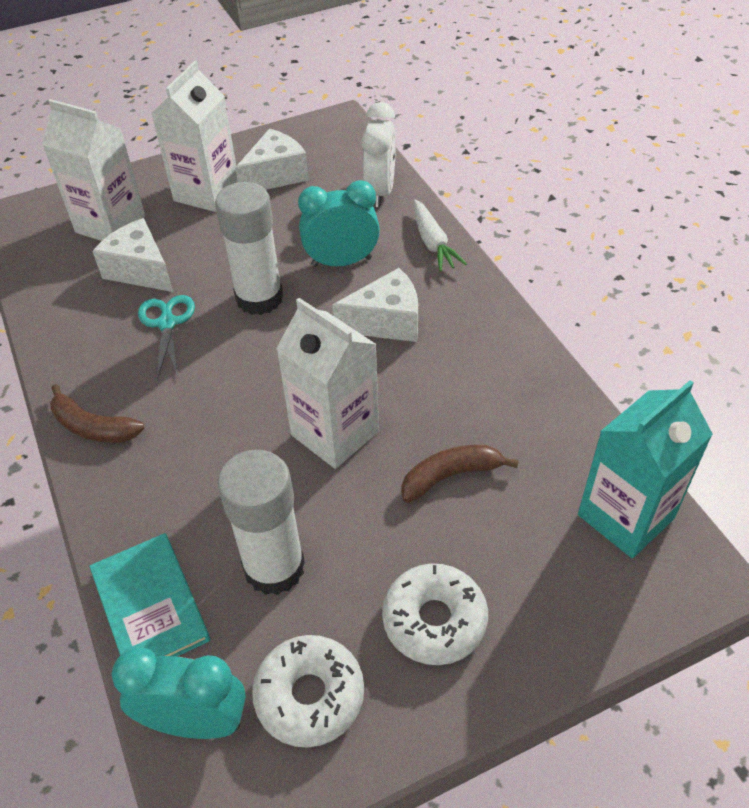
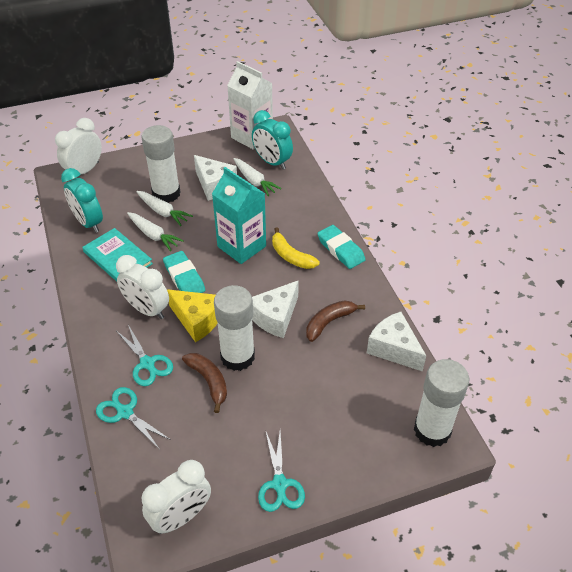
turquoise eraser: none = 0 -> [163,251,205,293] [317,225,366,269] = 2
turquoise scissors: [138,295,195,380] = 1 -> [96,387,171,450] [117,325,173,386] [258,431,305,512] = 3
white carrot: [414,199,467,272] = 1 -> [127,212,184,251] [136,191,193,226] [233,158,282,196] = 3
white carton: [42,99,145,241] [151,61,238,212] [276,298,379,469] = 3 -> [227,61,273,150] = 1
white clock: [361,102,396,207] = 1 -> [55,118,102,180] [116,255,169,319] [142,460,211,534] = 3
white donut: [252,635,364,748] [382,563,488,665] = 2 -> none = 0
white glue stick: [215,182,283,315] [218,450,305,595] = 2 -> [141,125,181,203] [214,285,255,371] [414,359,469,447] = 3
yellow banana: none = 0 -> [272,227,319,269] = 1
yellow cheese: none = 0 -> [167,289,217,342] = 1

